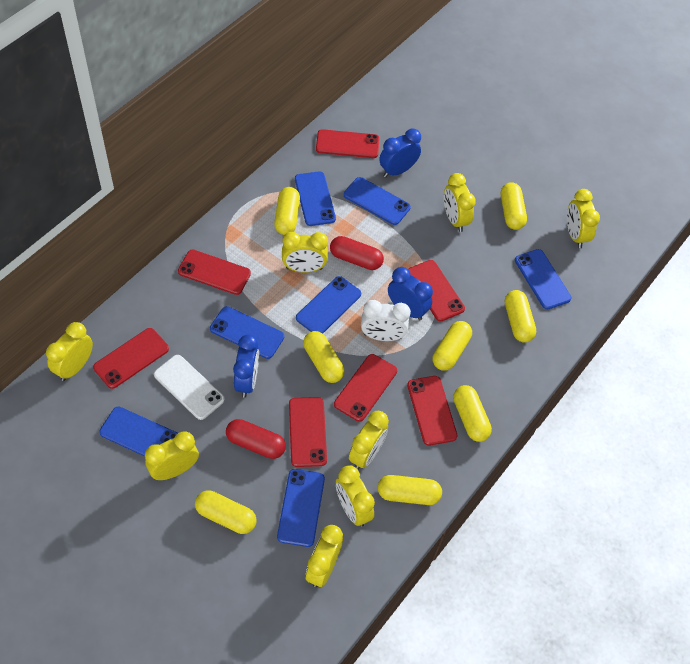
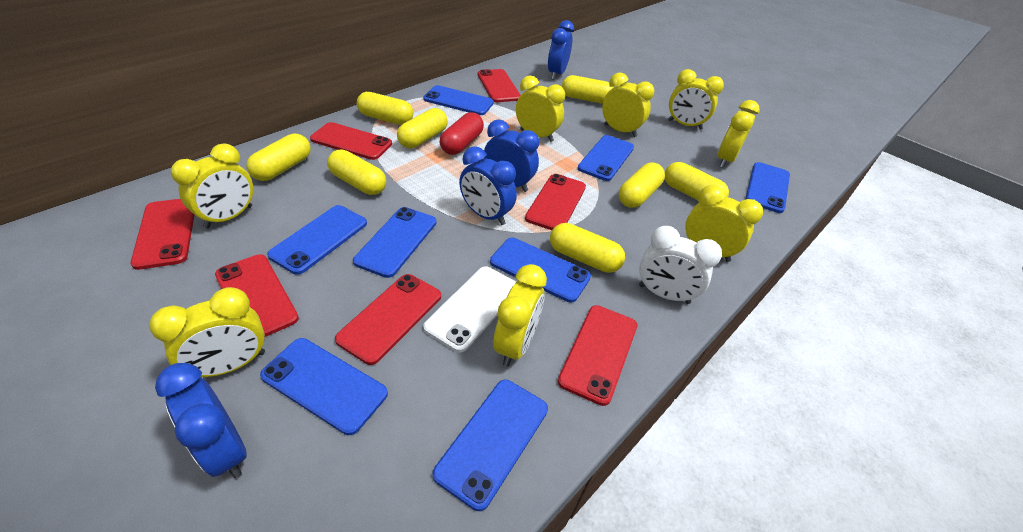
blue clock: [233,334,259,398] [379,128,421,177] [388,267,433,320] = 3 -> [155,363,247,478] [459,146,517,225] [484,119,539,192] [548,20,574,80] = 4
blue phone: [99,407,178,457] [210,306,284,359] [277,469,325,547] [295,171,336,226] [296,276,361,334] [344,177,411,225] [515,249,572,310] = 7 -> [260,338,388,435] [267,205,367,275] [353,207,436,278] [423,85,494,115] [433,380,548,511] [490,238,591,303] [578,135,634,181] [745,162,790,213] = 8
red capsule: [226,419,286,459] [330,236,384,270] = 2 -> [440,112,484,155] = 1

